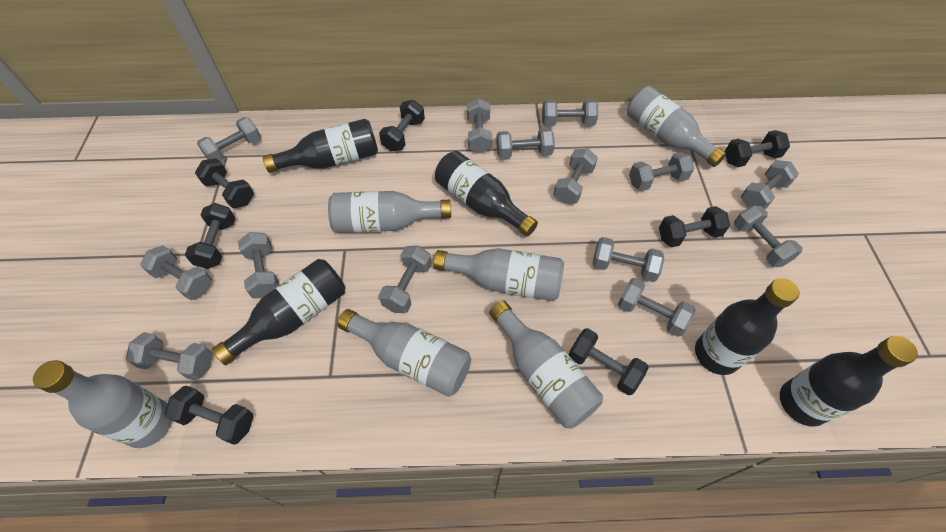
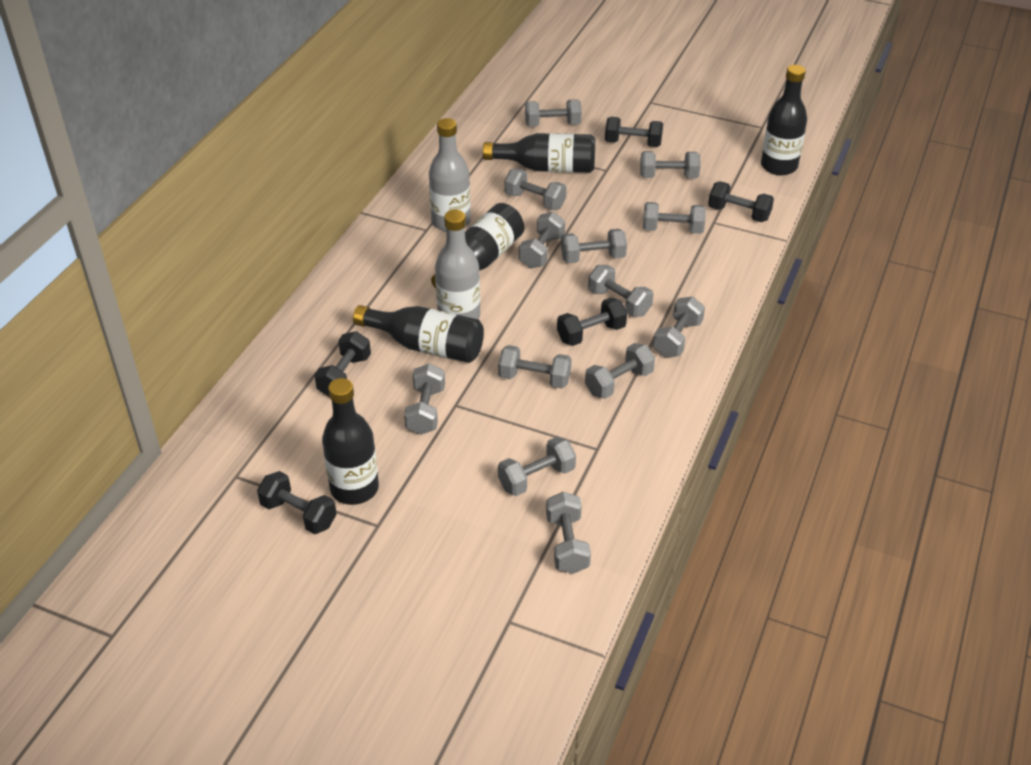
black dumbbell: [165,385,253,445] [185,203,236,269] [195,158,254,209] [379,100,425,151] [569,328,649,395] [659,206,730,247] [725,130,790,167] = 7 -> [257,471,337,534] [314,331,371,397] [557,298,627,346] [605,117,663,147] [708,181,774,222] = 5
grey bottle: [33,360,172,448] [328,191,451,233] [337,309,471,397] [433,248,564,301] [489,300,603,429] [627,86,726,167] = 6 -> [429,118,471,232] [435,210,480,319] = 2
grey dumbbell: [126,332,212,381] [140,245,212,300] [197,117,261,161] [238,232,280,298] [379,246,432,313] [467,98,492,153] [496,128,555,159] [542,100,598,127] [553,148,598,204] [593,237,664,282] [618,278,695,337] [629,152,694,191] [734,205,802,267] [741,160,799,209] = 14 -> [404,363,445,435] [498,345,572,389] [498,436,576,496] [504,169,567,210] [519,212,565,268] [525,99,582,127] [546,492,591,574] [561,229,627,263] [585,343,655,399] [588,265,654,317] [640,151,700,178] [643,202,706,234] [653,296,705,358] = 13

